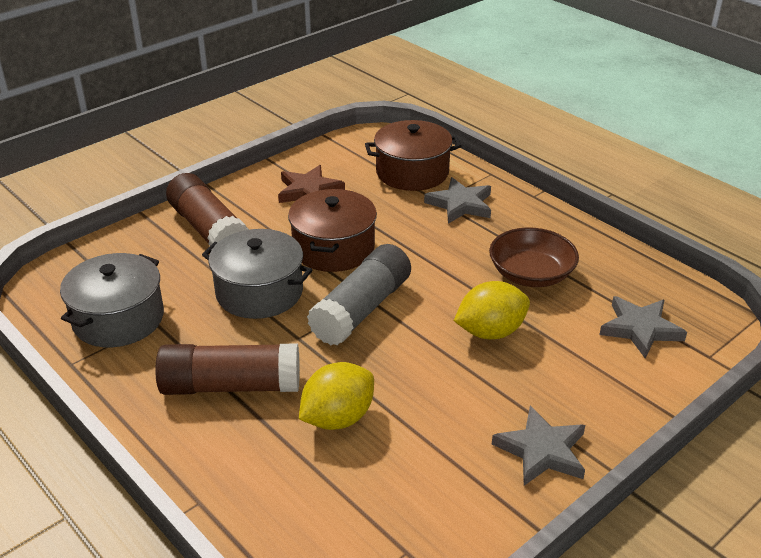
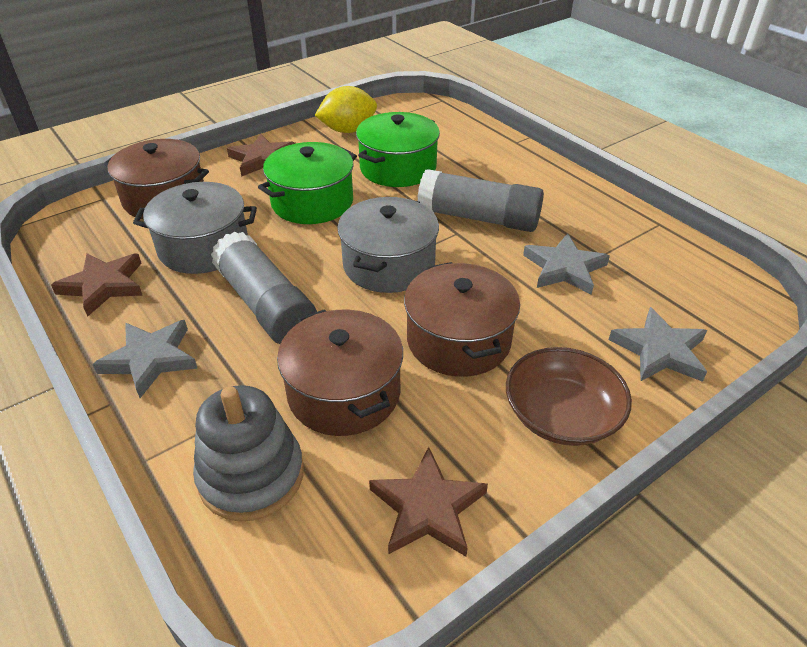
brown glue stick: [155,343,300,395] [166,173,249,246] = 2 -> none = 0
brown pot: [288,189,377,272] [365,120,462,191] = 2 -> [104,139,209,219] [277,309,403,436] [404,262,520,377] = 3
brown star: [278,165,345,203] = 1 -> [51,253,143,317] [227,134,296,177] [369,447,488,557] = 3
green pot: none = 0 -> [258,142,357,224] [356,112,440,187] = 2
grey glue stick: [307,244,411,346] = 1 -> [211,231,317,344] [418,169,544,232] = 2
grey stacking toy: none = 0 -> [193,385,304,522] = 1
yellow lemon: [299,362,374,430] [454,281,530,339] = 2 -> [315,86,377,133] = 1

